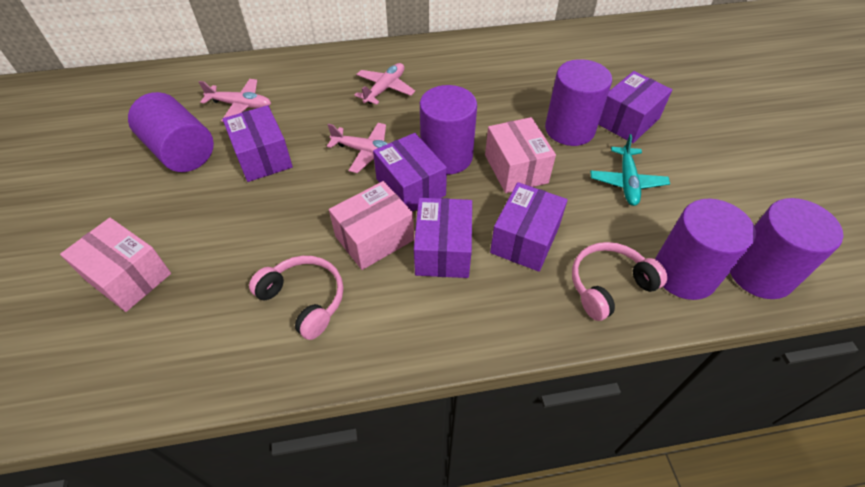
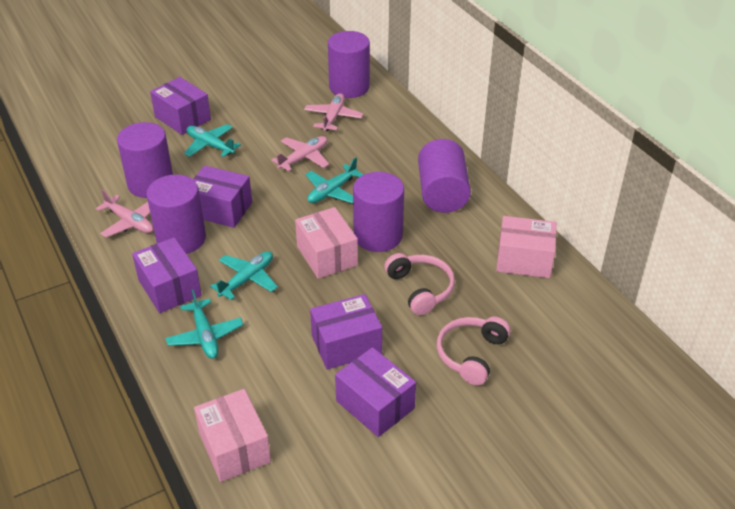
turquoise plane: [590,134,670,206] = 1 -> [165,289,243,359] [184,124,241,157] [210,251,278,300] [305,157,364,203] = 4

